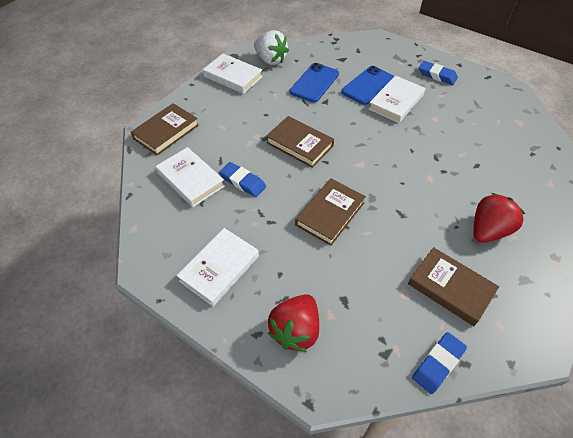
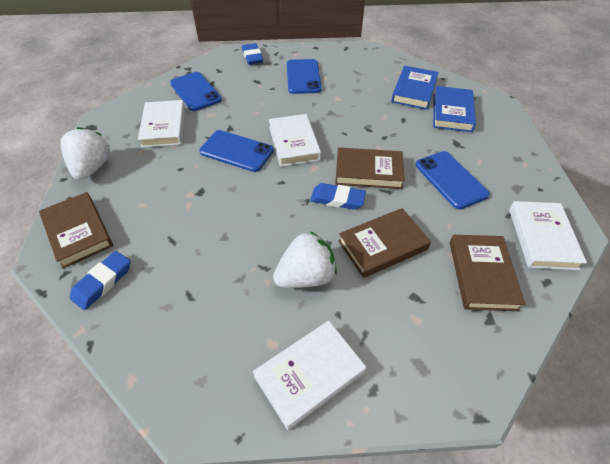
blue book: none = 0 -> [391,66,438,110] [433,86,476,132] = 2
blue phone: [290,63,339,103] [341,66,394,105] = 2 -> [170,72,222,111] [199,130,274,172] [287,59,321,94] [416,151,490,209] = 4
red strawberry: [268,294,319,352] [473,193,525,243] = 2 -> none = 0
white strawberry: [254,30,289,65] = 1 -> [61,127,110,180] [273,231,337,288] = 2

